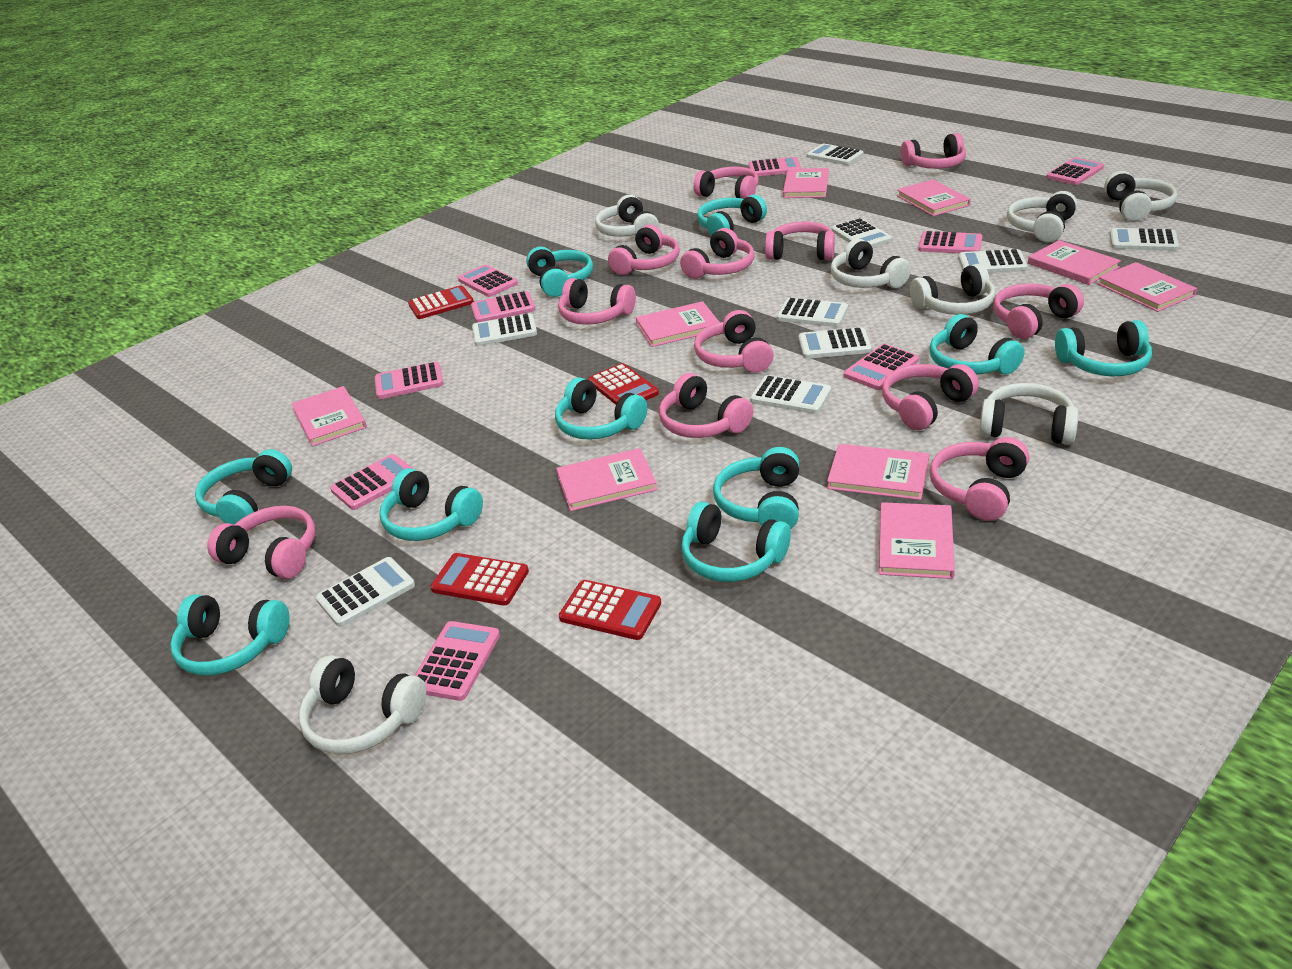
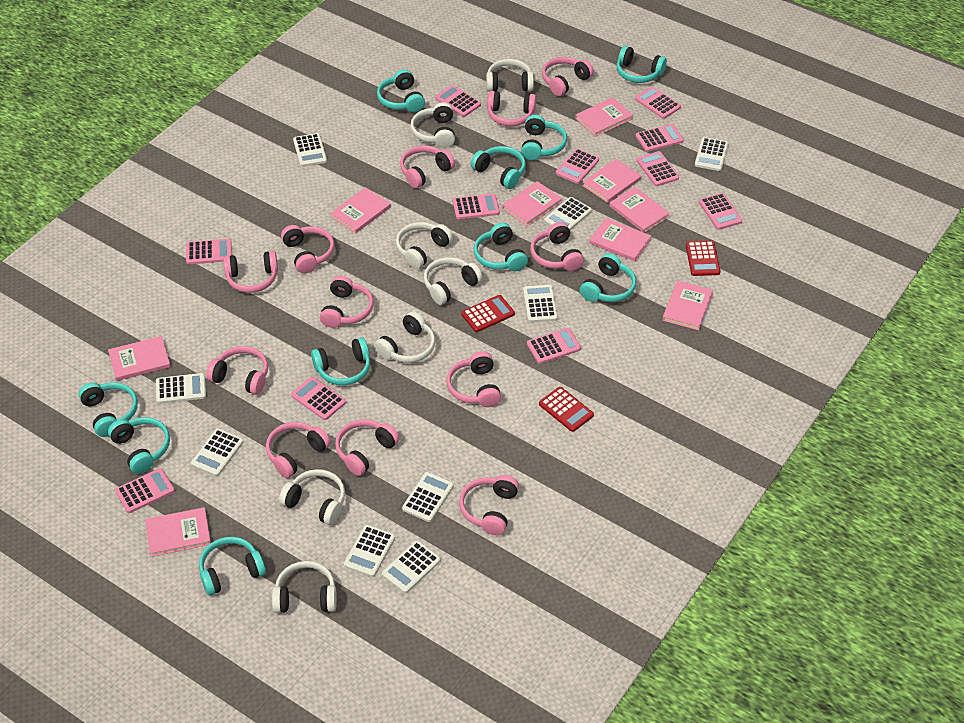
pink calculator: [330,454,413,510] [375,362,444,399] [414,621,500,701] [458,264,518,297] [471,291,535,323] [748,157,801,176] [844,344,919,390] [918,231,982,253] [1046,157,1104,185] = 9 -> [115,468,175,513] [186,239,232,264] [291,377,346,420] [435,85,481,117] [453,194,500,219] [527,328,581,364] [556,148,599,184] [635,86,681,119] [636,124,684,152] [637,151,679,186] [699,193,742,230] = 11
red calculator: [408,285,474,319] [431,553,529,606] [559,580,661,640] [588,363,659,405] = 4 -> [461,295,515,332] [539,387,594,432] [686,241,720,276] = 3

